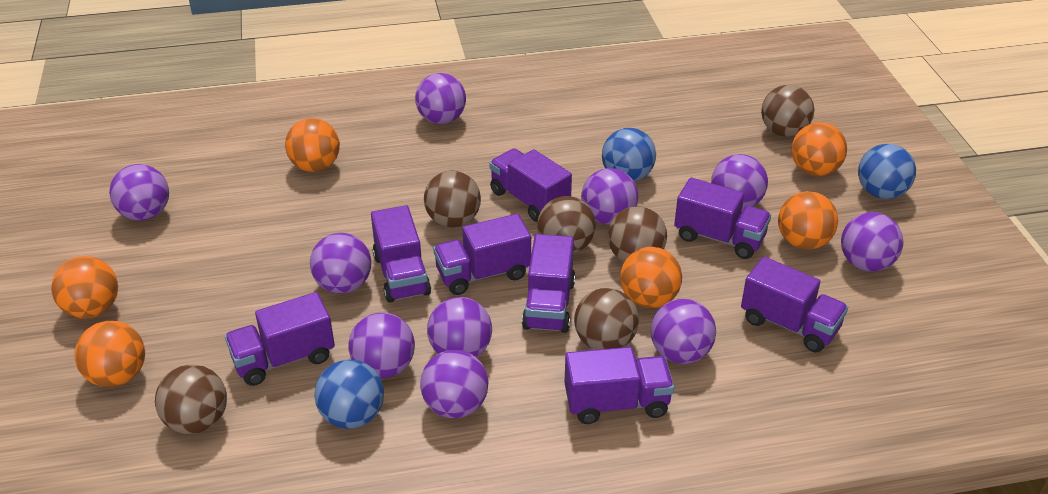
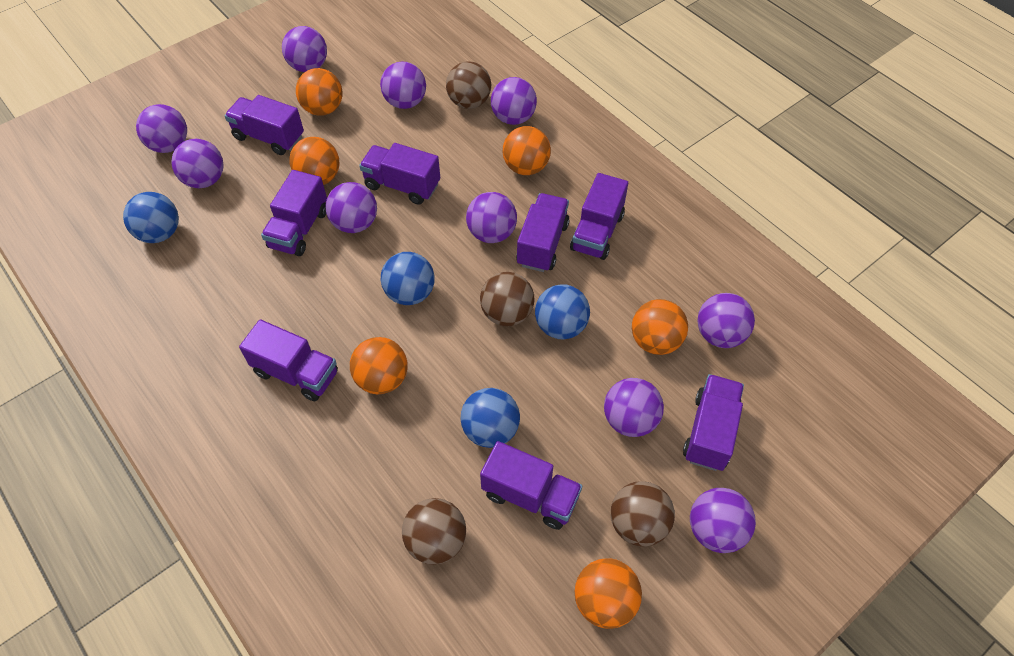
blue ball: [314,359,384,429] [602,128,656,181] [858,144,916,199] = 3 -> [123,192,179,243] [381,252,435,305] [461,388,520,448] [535,284,590,339] = 4
brown ball: [155,364,227,434] [424,170,481,228] [537,196,596,254] [574,288,639,350] [608,206,667,262] [761,85,814,137] = 6 -> [402,498,466,565] [446,62,491,109] [480,272,535,326] [611,481,675,547] = 4

